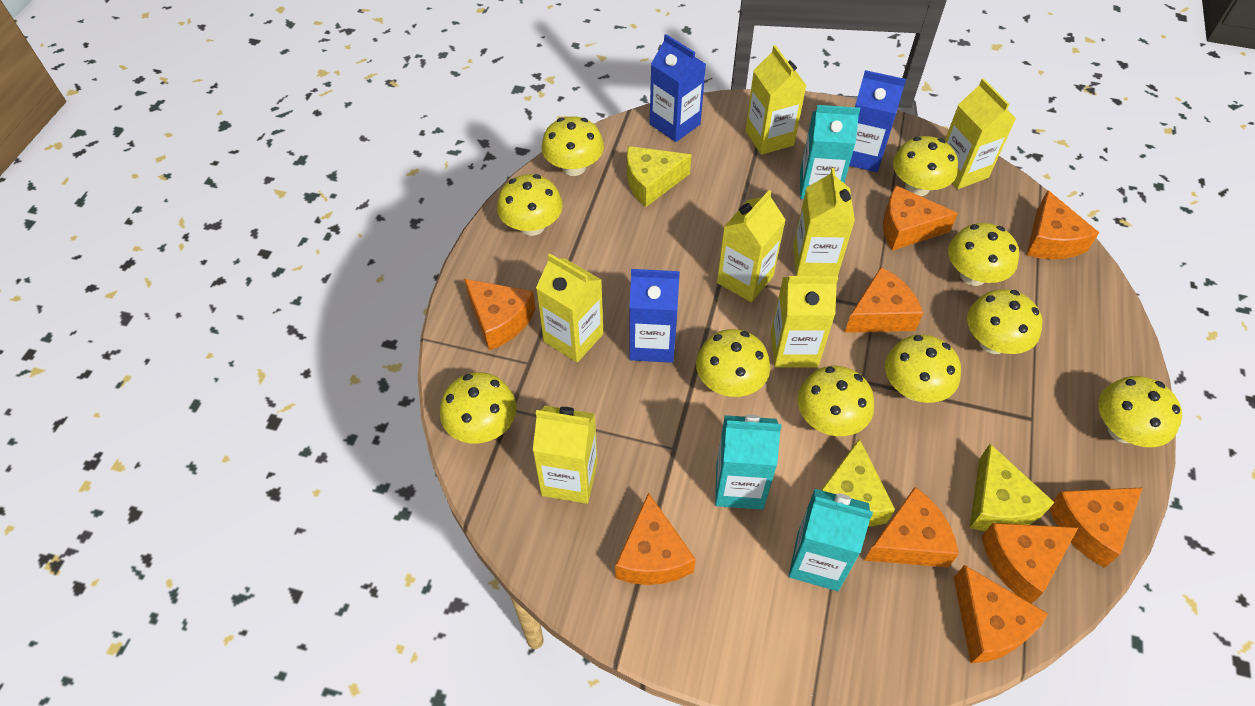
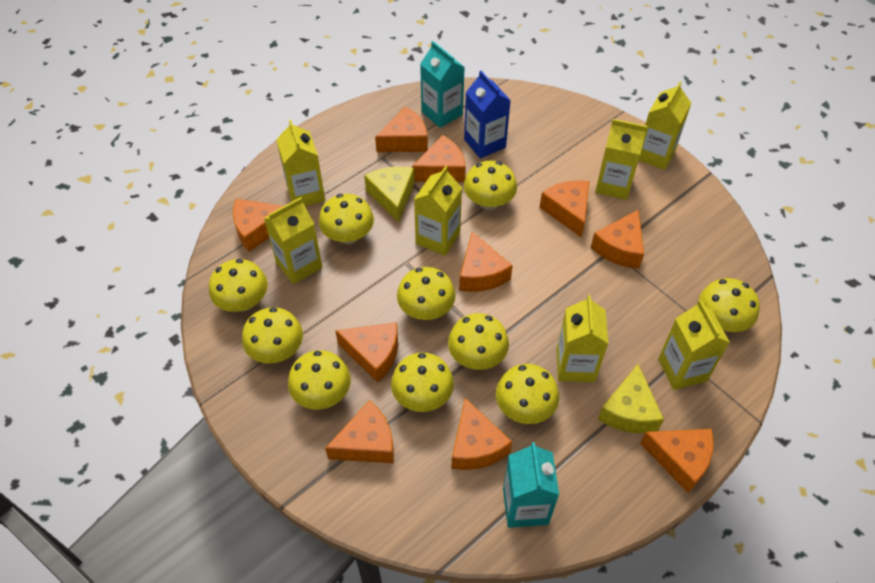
blue carton: [629,269,680,363] [650,34,706,142] [849,70,906,172] = 3 -> [464,71,511,159] = 1
orange cheese: [464,279,536,350] [615,492,696,585] [844,267,923,333] [864,487,959,567] [883,186,958,251] [954,565,1048,663] [982,523,1079,604] [1026,190,1099,259] [1049,487,1143,568] = 9 -> [233,199,283,252] [325,400,394,463] [335,322,398,383] [375,106,428,152] [412,135,466,182] [451,398,512,470] [459,232,513,292] [540,180,589,237] [591,209,644,269] [640,429,714,493] = 10
turquoise carton: [715,414,782,510] [789,489,873,591] [800,105,860,199] = 3 -> [420,41,465,128] [503,442,559,528] = 2
yellow cheese: [627,146,692,207] [821,438,895,526] [970,444,1055,531] = 3 -> [364,166,415,223] [598,364,664,433] = 2

